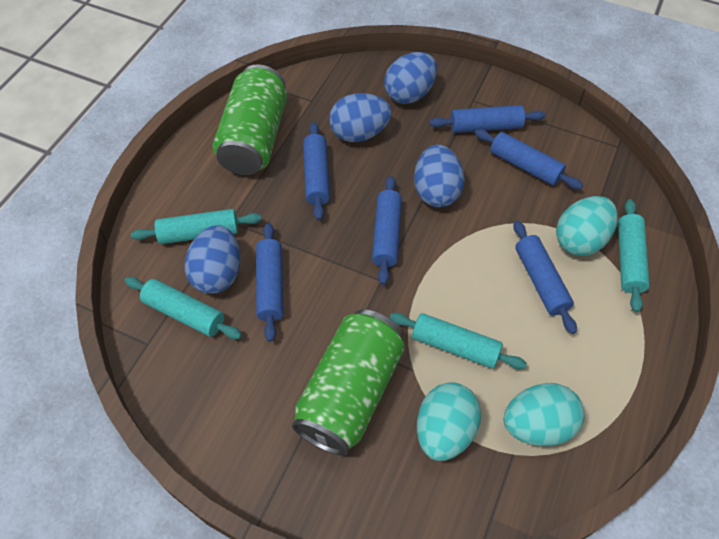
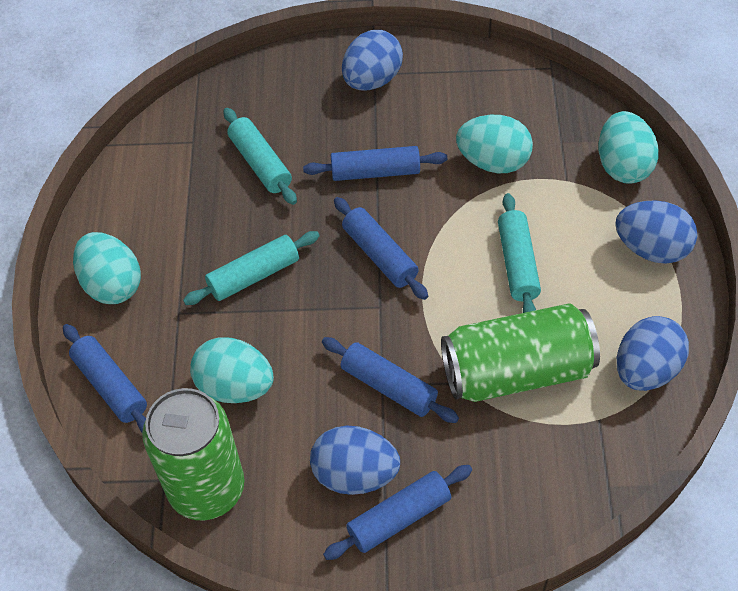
blue rolling pin: [256,223,284,342] [303,122,330,220] [372,176,402,285] [429,105,545,133] [475,129,583,189] [513,220,577,334] = 6 -> [63,324,147,432] [303,146,447,181] [322,337,459,423] [323,465,472,560] [334,197,428,300] = 5
turquoise egg: [417,382,481,461] [503,383,585,446] [556,196,618,256] = 3 -> [73,232,141,304] [190,338,274,403] [456,115,533,173] [599,111,659,184] = 4
turquoise rolling pin: [124,277,242,339] [131,209,262,244] [390,313,527,369] [618,199,650,312] = 4 -> [183,231,320,305] [223,108,297,205] [498,193,541,313] = 3

